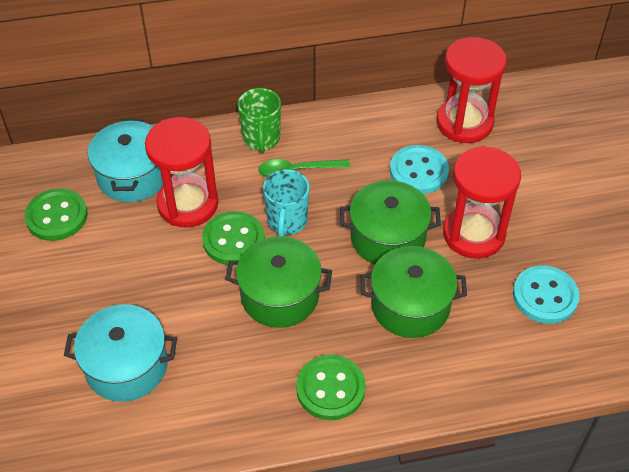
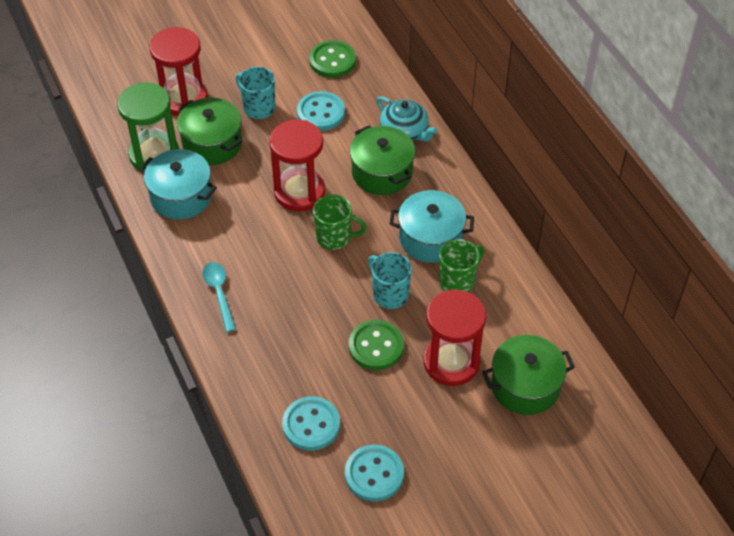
green button: [24,188,88,241] [202,211,265,265] [296,354,366,420] = 3 -> [309,40,356,78] [349,320,404,370] = 2
green hourglass: none = 0 -> [117,82,179,171] = 1
green mug: [238,88,281,153] = 1 -> [313,194,367,250] [439,239,484,292] = 2
green spoon: [258,159,350,178] = 1 -> none = 0
turquoise button: [390,145,449,194] [513,265,580,324] = 2 -> [282,396,340,451] [297,91,345,131] [345,445,404,501] = 3
turquoise mug: [263,169,309,237] = 1 -> [236,67,275,119] [368,252,412,309] = 2
turquoise spoon: none = 0 -> [203,262,236,332] = 1
turquoise teapot: none = 0 -> [377,96,437,141] = 1

